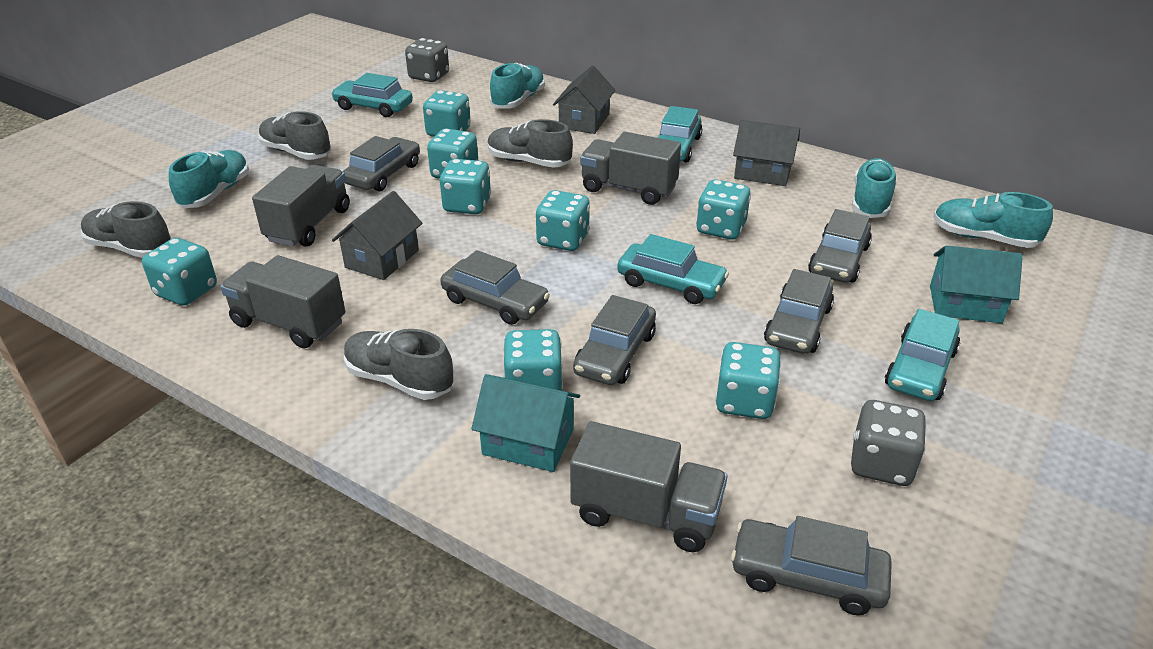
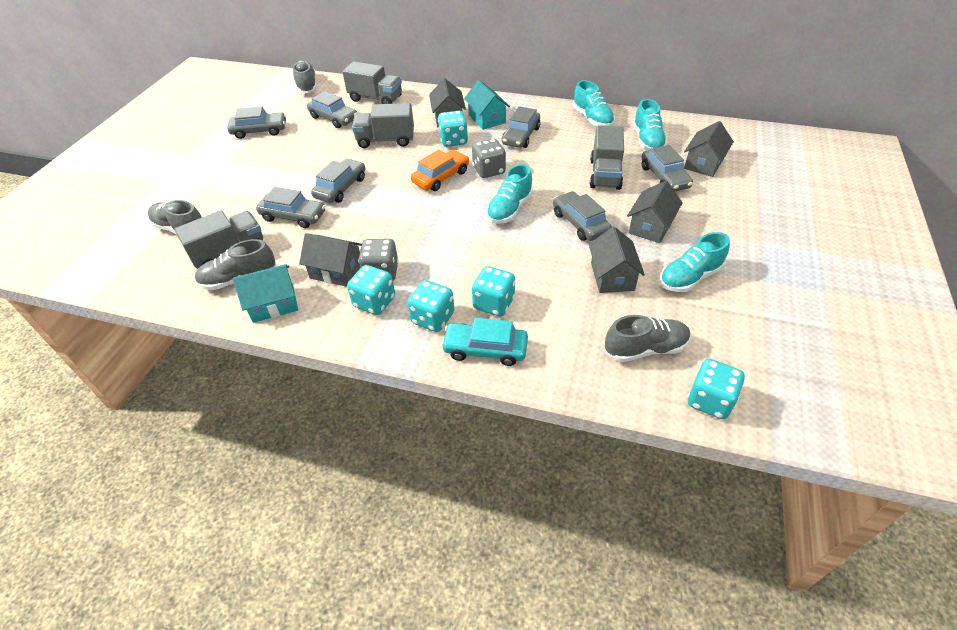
grey car: [343,136,420,191] [440,250,550,325] [573,295,656,385] [731,516,892,615] [764,269,834,354] [808,209,872,283] = 6 -> [227,106,286,139] [256,187,325,228] [307,91,358,128] [311,159,365,203] [502,106,540,148] [553,191,612,241] [641,145,693,191] = 7
grey house: [332,191,423,280] [553,65,616,134] [733,120,800,186] = 3 -> [299,233,362,287] [429,78,466,128] [589,227,645,293] [627,181,683,243] [684,121,734,177] = 5
orange car: none = 0 -> [411,150,469,191] = 1
turquoise car: [331,73,413,117] [617,234,729,304] [658,106,702,163] [885,309,960,401] = 4 -> [441,318,528,366] = 1
turquoise dice: [142,238,217,306] [423,90,471,137] [427,128,478,179] [439,159,491,214] [503,329,563,390] [536,190,590,251] [696,179,751,240] [715,342,781,419] = 8 -> [347,265,395,315] [407,280,454,332] [438,111,468,147] [472,266,515,317] [688,359,745,419] = 5

